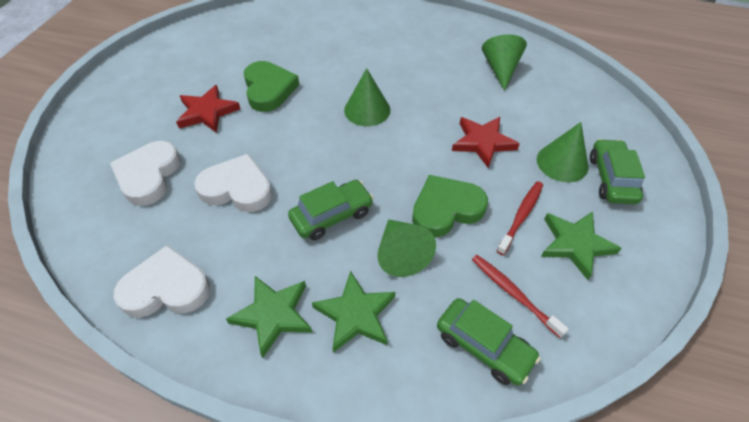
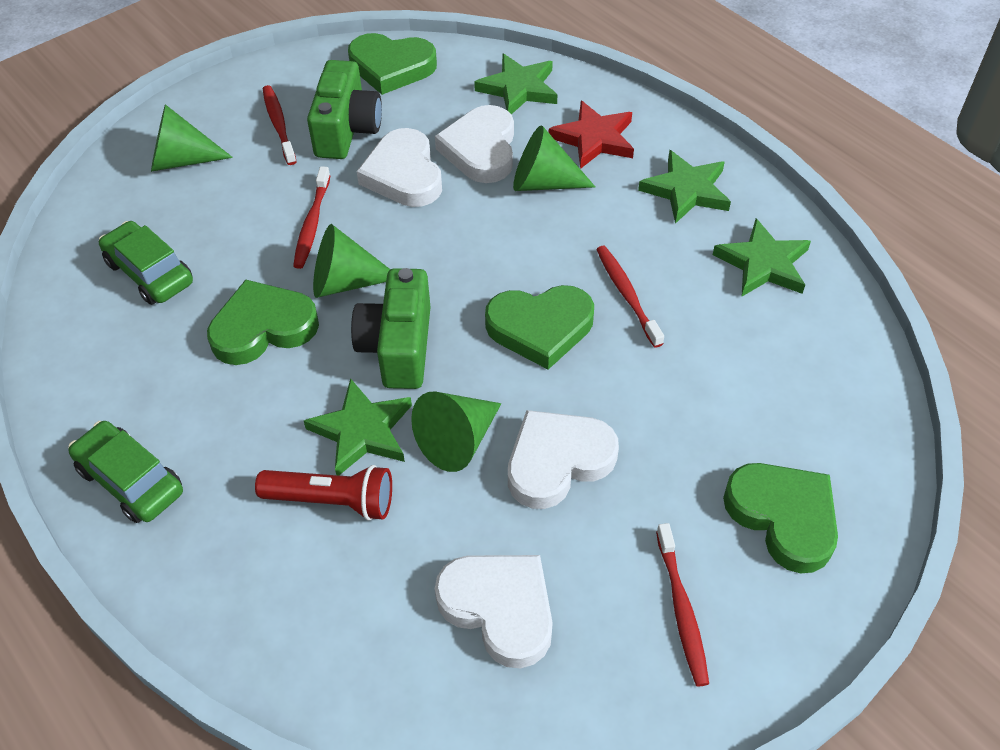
green camera: none = 0 -> [307,60,382,159] [351,268,430,389] = 2
green car: [288,180,374,240] [437,298,541,386] [590,139,645,204] = 3 -> [68,421,183,523] [99,221,193,305] = 2
green heart: [244,61,299,112] [412,175,488,238] = 2 -> [207,280,319,365] [348,33,437,95] [485,285,594,369] [723,463,838,573] = 4
green star: [226,276,312,358] [312,271,395,353] [541,212,622,280] = 3 -> [304,378,412,476] [474,54,557,114] [638,150,731,224] [713,219,811,297] = 4
red flashlight: none = 0 -> [255,465,392,521] = 1
red star: [176,85,240,133] [452,117,520,168] = 2 -> [549,101,634,169] = 1
red toothbrush: [472,255,569,338] [497,181,543,255] = 2 -> [263,85,297,165] [293,166,330,269] [596,246,664,348] [656,523,709,686] = 4
white heart: [110,141,181,206] [114,245,210,318] [194,153,272,212] = 3 -> [357,128,442,207] [435,105,514,183] [435,555,553,668] [508,410,619,509] = 4

